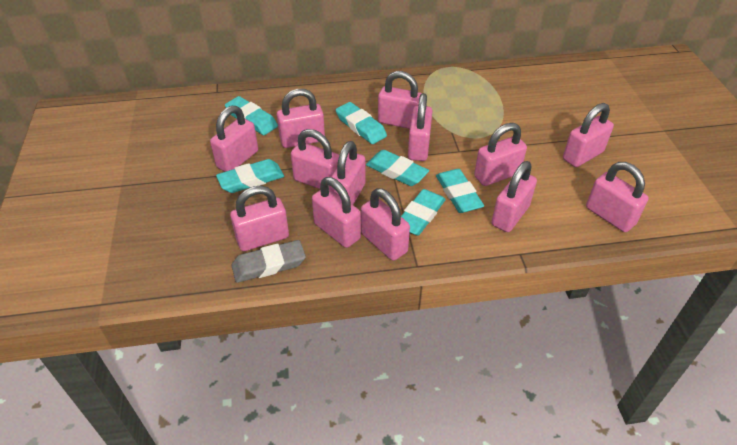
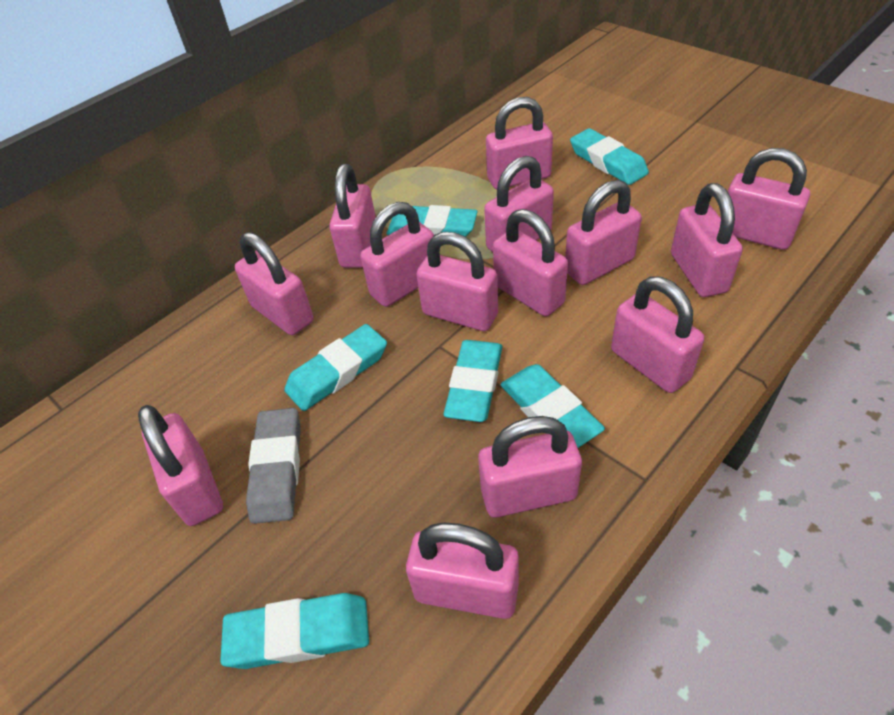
pink padlock: [210,106,258,172] [230,186,289,251] [277,89,325,148] [291,129,339,189] [312,177,361,248] [329,141,365,205] [361,188,410,261] [378,71,422,129] [408,93,432,161] [474,123,527,186] [492,161,537,232] [563,103,614,167] [586,162,649,232] = 13 -> [138,405,223,526] [235,232,313,335] [329,164,376,268] [360,202,434,307] [406,523,519,619] [416,232,498,331] [478,416,582,518] [484,156,554,252] [486,97,553,189] [493,209,568,316] [565,180,642,285] [611,276,704,393] [671,183,743,297] [720,148,810,250] = 14

